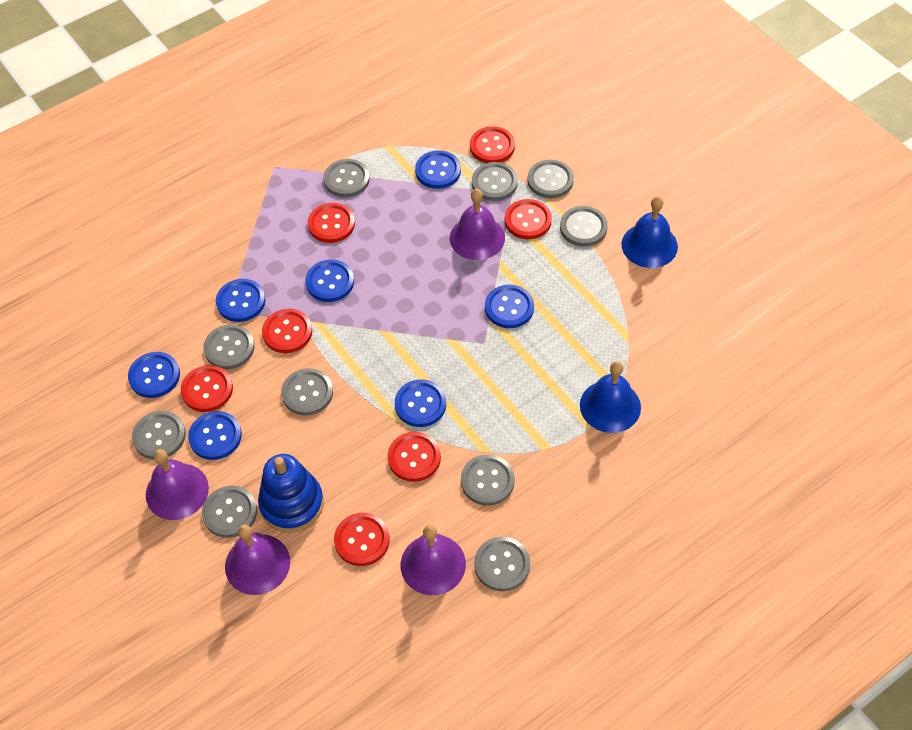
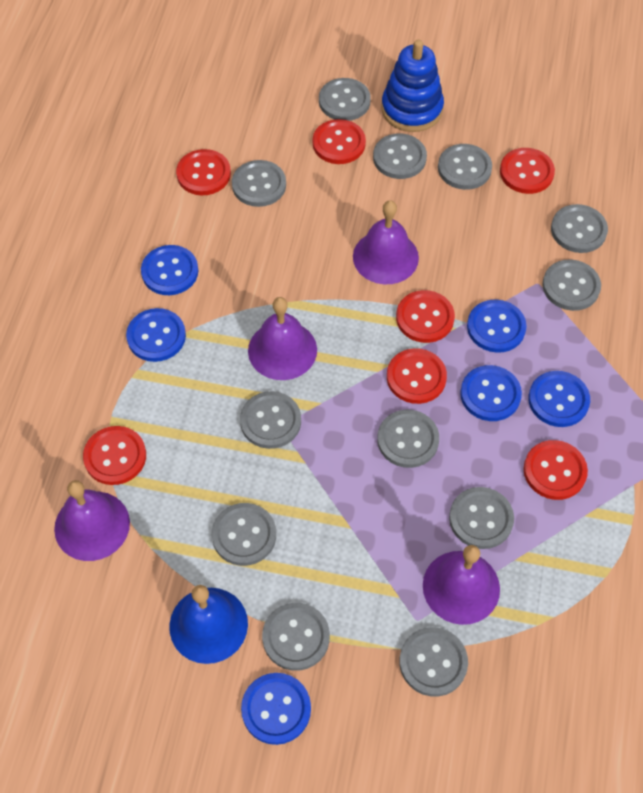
blue bell: [580,361,641,433] [621,196,678,268] = 2 -> [169,585,248,664] = 1
blue button: [128,352,180,398] [188,411,242,460] [216,279,266,322] [305,259,354,302] [395,379,446,427] [415,150,461,189] [485,285,534,328] = 7 -> [126,308,186,362] [141,245,198,295] [241,673,311,745] [460,365,522,421] [467,300,527,353] [528,371,590,427] = 6
grey button: [132,411,186,459] [202,486,257,538] [203,324,255,369] [281,368,333,415] [324,159,370,197] [461,455,515,506] [472,162,518,201] [474,537,530,591] [527,159,574,198] [560,206,608,247] = 10 -> [212,503,276,566] [232,160,286,207] [240,391,301,449] [262,603,330,671] [319,78,371,121] [373,134,427,179] [377,410,439,468] [399,627,468,696] [438,144,492,190] [449,487,514,549] [542,259,601,311] [551,204,608,253] = 12

